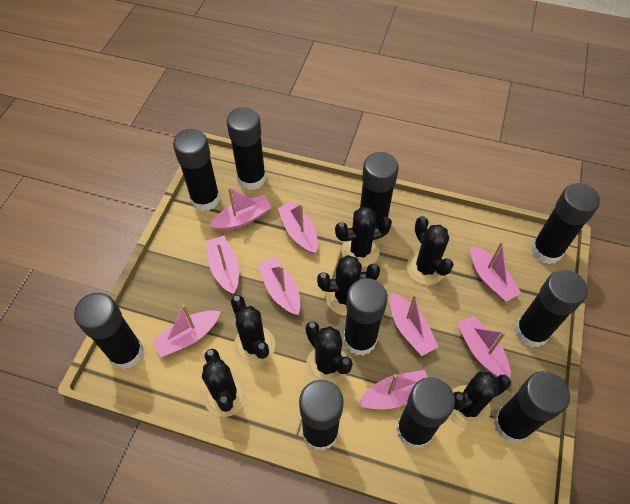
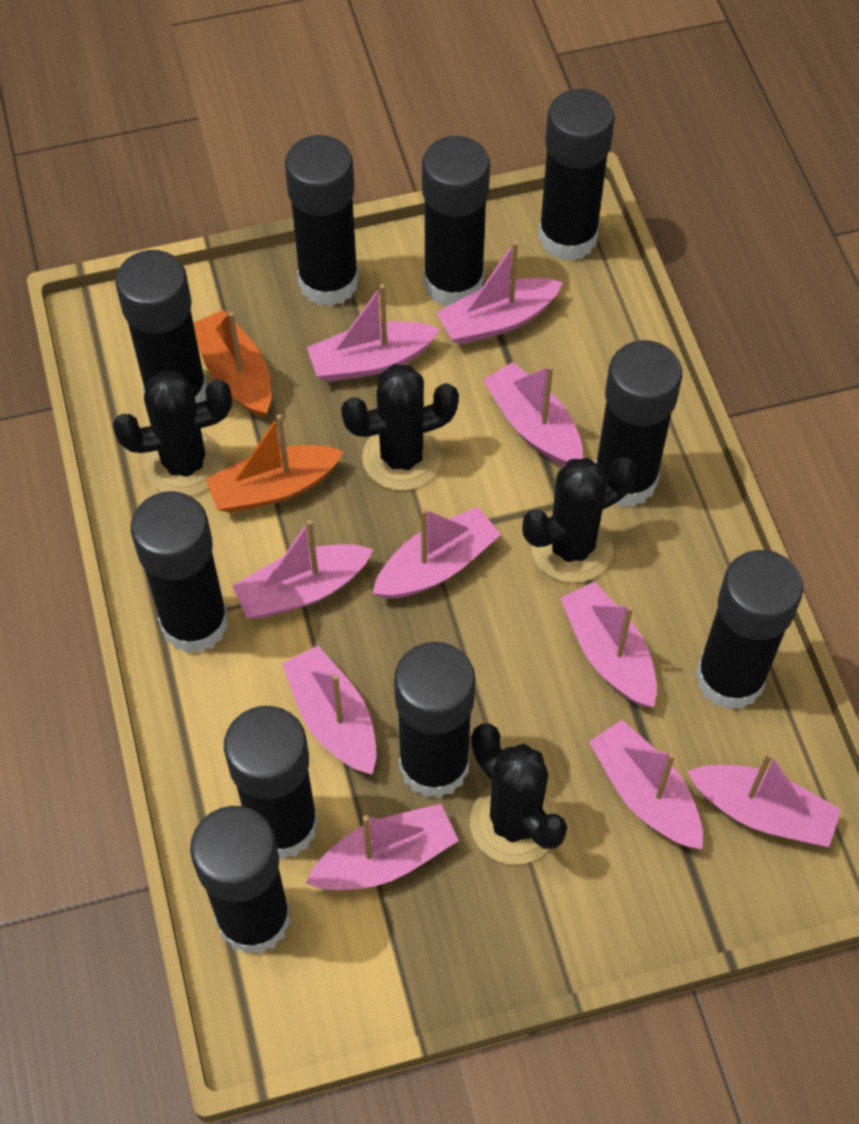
black cactus: [202,349,247,417] [231,295,275,365] [306,322,353,384] [317,255,380,315] [335,207,392,267] [407,216,454,285] [450,372,511,429] = 7 -> [113,371,232,496] [341,364,459,491] [470,724,567,865] [522,457,636,583] = 4
orange boat: none = 0 -> [193,310,271,418] [206,414,344,513] = 2
pink boat: [152,305,221,357] [206,236,239,294] [209,187,272,231] [258,257,301,315] [278,201,318,254] [358,370,428,409] [390,293,438,356] [457,315,511,379] [470,242,521,302] = 9 -> [232,520,373,619] [282,646,377,774] [305,804,459,890] [307,284,440,382] [373,507,501,599] [436,241,563,345] [483,362,583,466] [560,582,657,707] [589,720,703,849] [687,752,841,847] = 10

